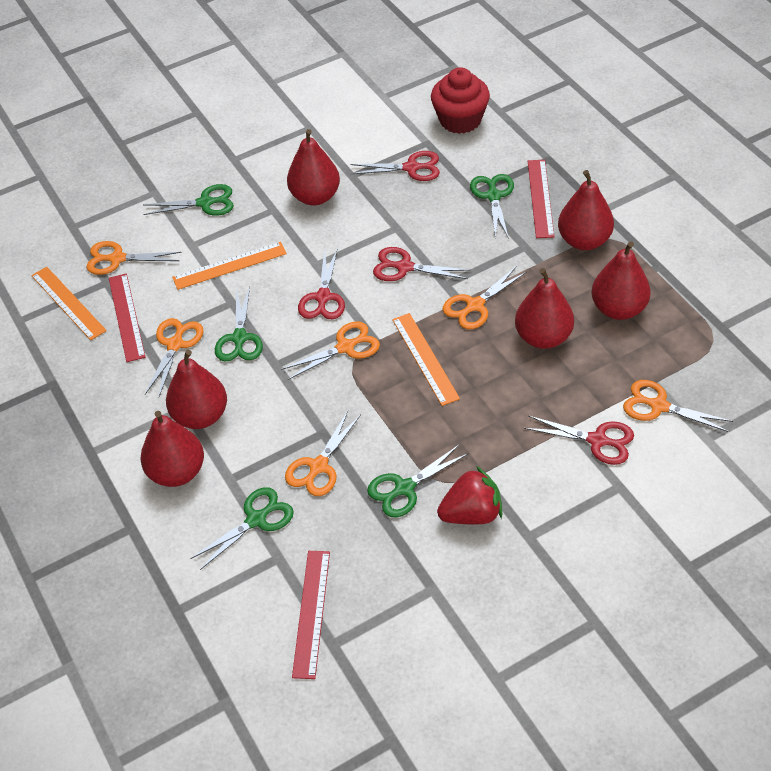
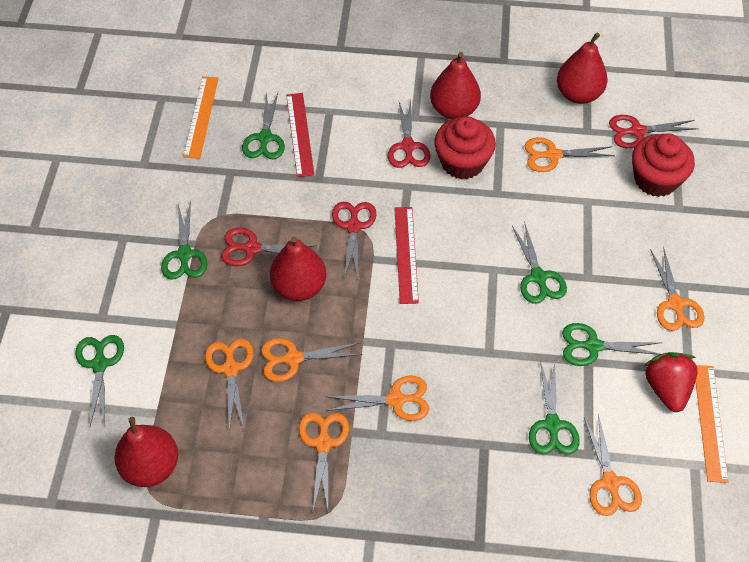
green scissors: [143,184,234,216] [190,487,294,570] [215,287,263,362] [367,445,469,517] [470,174,514,240] = 5 -> [75,335,124,426] [161,201,207,280] [242,92,285,159] [512,224,567,304] [529,361,580,454] [562,323,661,366] = 6
orange ruler: [31,267,107,340] [172,242,287,290] [392,313,460,406] = 3 -> [183,76,219,159] [696,365,729,483] = 2
orange scissors: [86,241,182,275] [145,318,204,397] [281,321,380,380] [285,411,361,496] [443,266,527,329] [623,380,733,432] = 6 -> [205,339,254,432] [261,338,363,382] [299,413,349,510] [326,376,429,421] [525,137,615,172] [584,414,642,516] [650,247,705,331] = 7
red cupcake: [431,67,490,134] = 1 -> [434,116,496,180] [632,133,695,197] = 2
red pear: [140,411,204,487] [166,350,227,429] [287,129,340,205] [515,268,574,349] [558,170,614,250] [592,241,651,320] = 6 -> [114,417,178,487] [270,236,326,301] [430,52,481,119] [557,32,608,104] = 4
red ruler: [109,273,146,362] [292,551,330,679] [528,160,554,238] = 3 -> [286,93,314,177] [394,207,419,304] = 2

